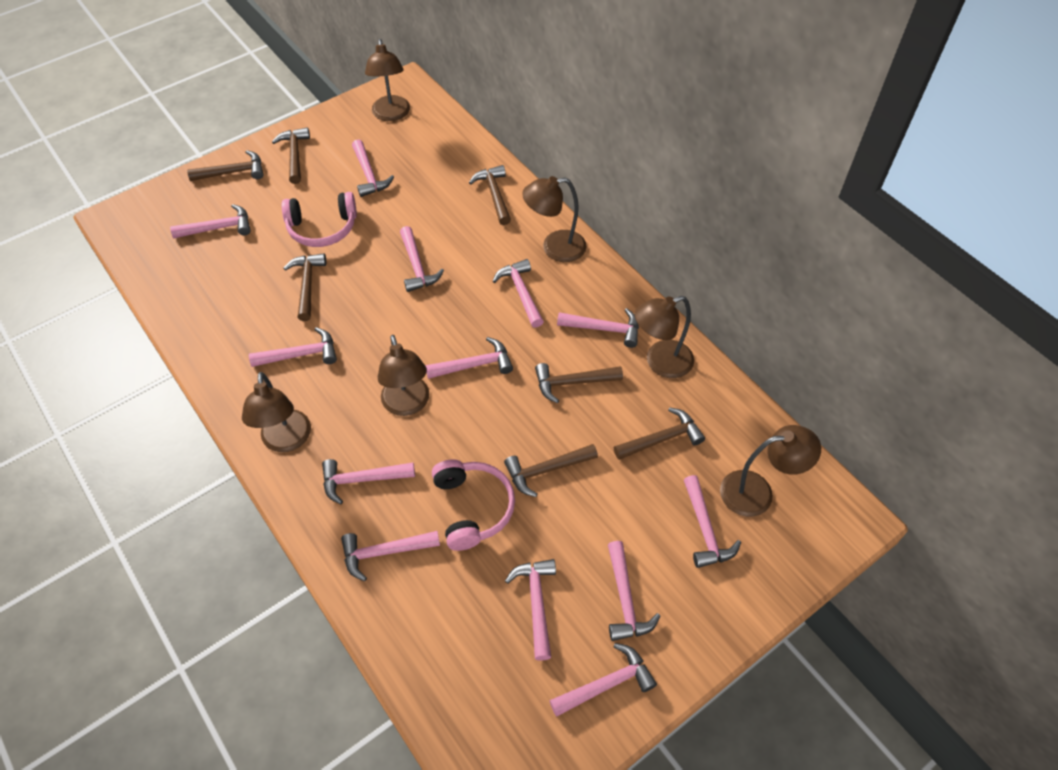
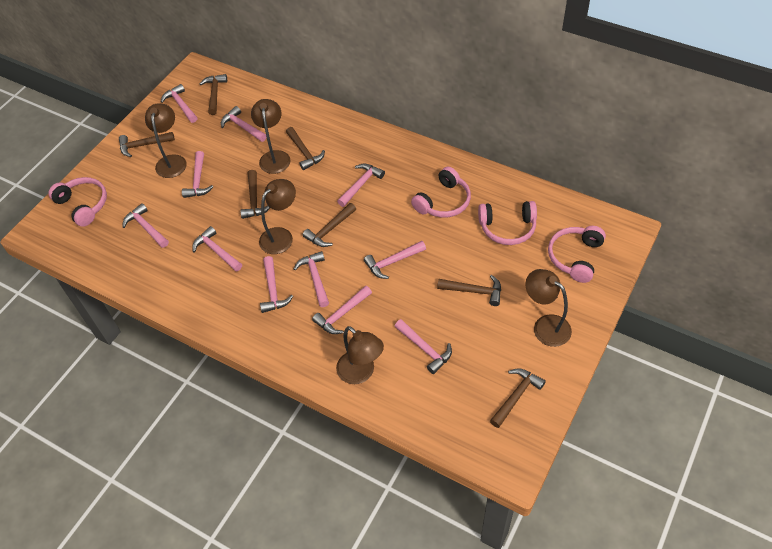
brown lamp: [242,372,311,452] [365,39,410,121] [378,335,429,416] [522,176,587,262] [635,296,694,378] [720,425,821,517] = 6 -> [145,104,187,178] [251,99,290,174] [259,179,296,254] [336,326,384,384] [525,269,572,347] = 5
pink hammer: [170,204,251,238] [249,327,337,367] [322,459,415,504] [341,531,440,581] [352,139,394,197] [400,226,444,292] [425,337,513,379] [493,259,544,328] [505,559,556,661] [549,643,657,716] [557,308,639,348] [608,541,660,641] [684,475,741,568] = 13 -> [123,203,169,248] [161,84,198,123] [182,151,213,198] [192,226,242,271] [221,106,267,142] [260,256,293,313] [294,251,329,307] [312,285,372,334] [337,164,385,207] [364,241,426,279] [394,319,452,374] = 11
pink headphones: [281,192,357,247] [432,459,515,551] = 2 -> [48,177,107,227] [411,166,471,218] [478,201,537,245] [548,226,606,283] = 4

